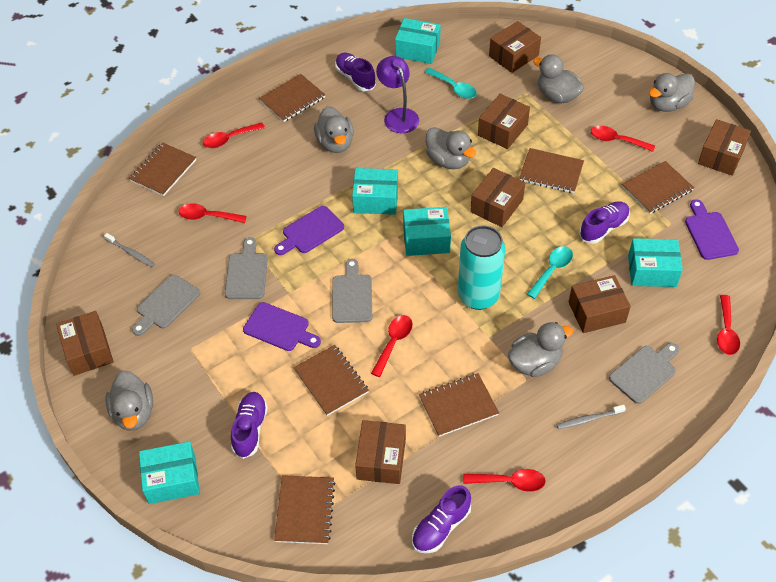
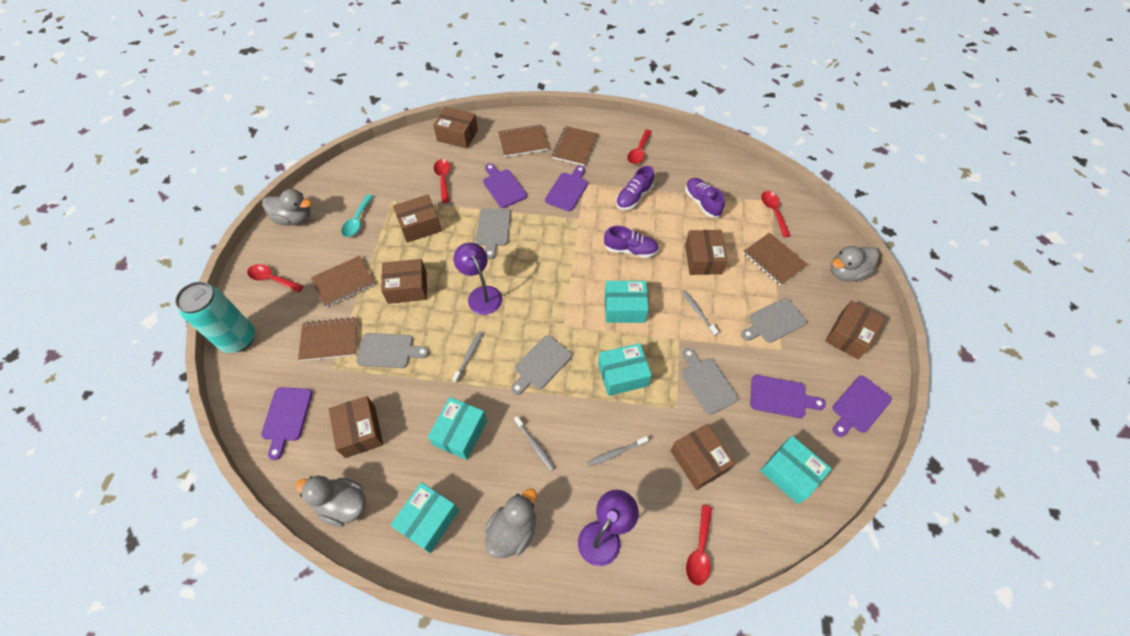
brown notebook: [129,142,196,196] [259,74,325,122] [274,475,336,544] [293,345,369,416] [419,373,499,437] [519,148,584,193] [622,161,694,214] = 7 -> [298,317,358,361] [311,256,375,307] [498,124,548,157] [552,126,597,166] [743,233,808,286] = 5
grey cutting board: [132,274,200,336] [225,237,268,299] [332,259,372,323] [609,343,679,404] = 4 -> [356,333,429,368] [476,208,511,259] [511,335,572,395] [682,348,738,415] [741,298,807,343] = 5
grey duck: [105,371,153,431] [314,106,354,153] [426,127,476,169] [508,322,573,377] [533,54,584,103] [649,73,695,112] = 6 -> [262,189,311,225] [295,476,366,527] [485,488,537,558] [831,246,879,281] = 4
grey toothbrush: [104,233,155,267] [556,405,626,429] = 2 -> [452,331,483,383] [514,416,555,471] [587,436,649,467] [682,290,719,336] = 4
purple cutting board: [243,302,321,351] [274,206,344,255] [685,199,739,260] = 3 -> [261,387,312,460] [483,164,527,208] [545,166,588,211] [750,375,826,418] [833,376,892,437] = 5
purple lamp: [376,56,419,133] = 1 -> [453,242,502,315] [578,490,639,566] = 2
purple shoe: [231,392,268,459] [335,53,376,91] [412,485,471,553] [579,201,630,244] = 4 -> [604,226,659,258] [616,166,654,210] [685,178,725,217] = 3
red spoon: [178,203,247,223] [203,123,265,148] [371,315,413,377] [463,469,546,492] [591,126,655,152] [717,295,740,355] = 6 -> [247,264,303,293] [434,159,450,203] [627,130,652,164] [686,505,712,586] [761,191,791,237] = 5
turquoise spoon: [425,68,477,99] [527,246,573,299] = 2 -> [341,194,373,237] = 1

